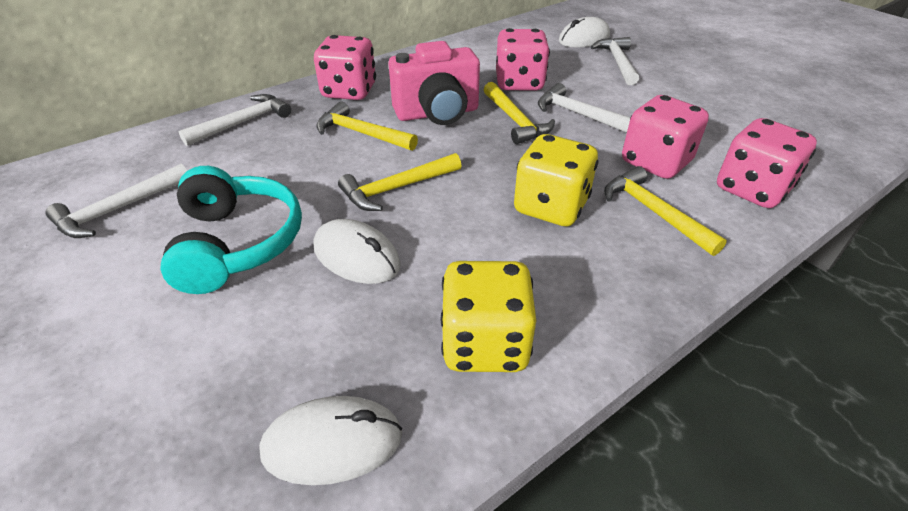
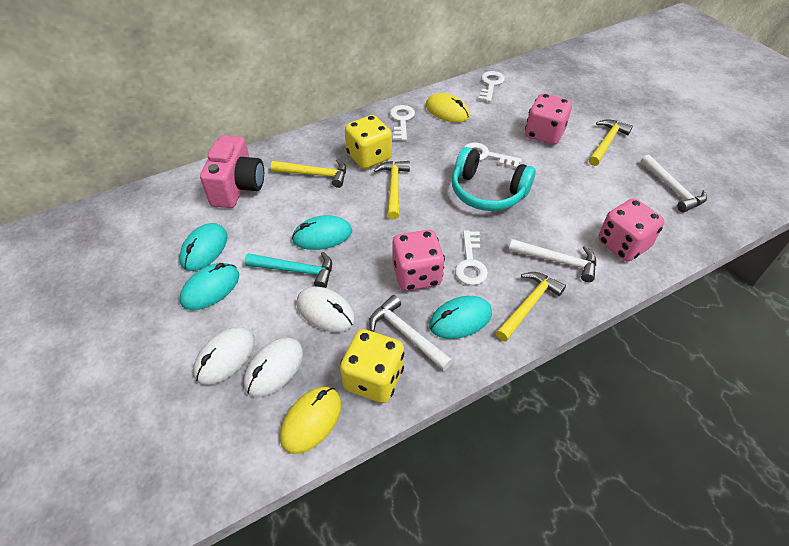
pink dice: [314,35,376,100] [496,28,550,90] [622,95,709,179] [717,118,817,208] = 4 -> [392,230,445,291] [525,93,572,145] [598,198,665,261] = 3
turquoise hammer: none = 0 -> [245,252,332,288] = 1
turquoise mouse: none = 0 -> [179,223,228,271] [180,263,239,310] [292,215,352,250] [429,296,492,339] = 4
white hammer: [45,164,187,238] [179,94,291,146] [538,83,631,133] [591,37,639,85] = 4 -> [369,295,453,371] [509,239,596,282] [640,154,707,212] = 3
white key: none = 0 -> [390,105,415,141] [455,230,488,285] [463,143,522,168] [478,71,505,102] = 4
yellow mouse: none = 0 -> [280,387,341,454] [426,93,470,122] = 2

